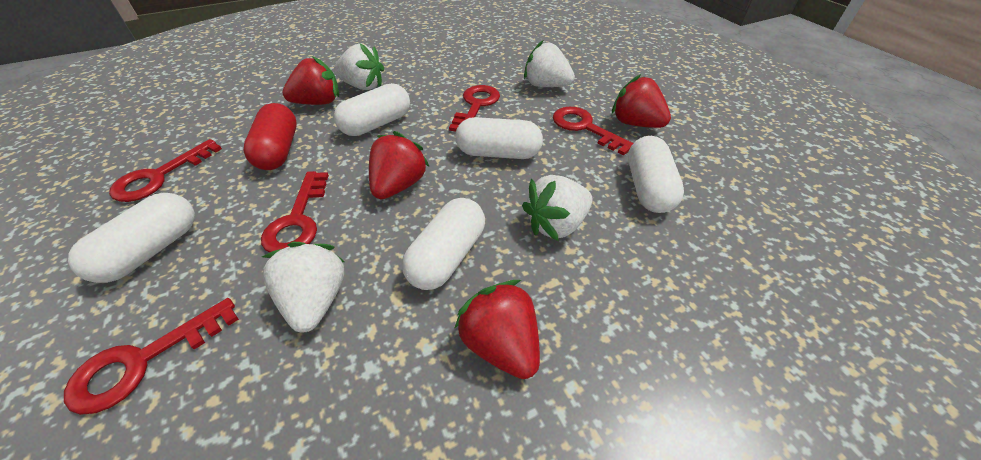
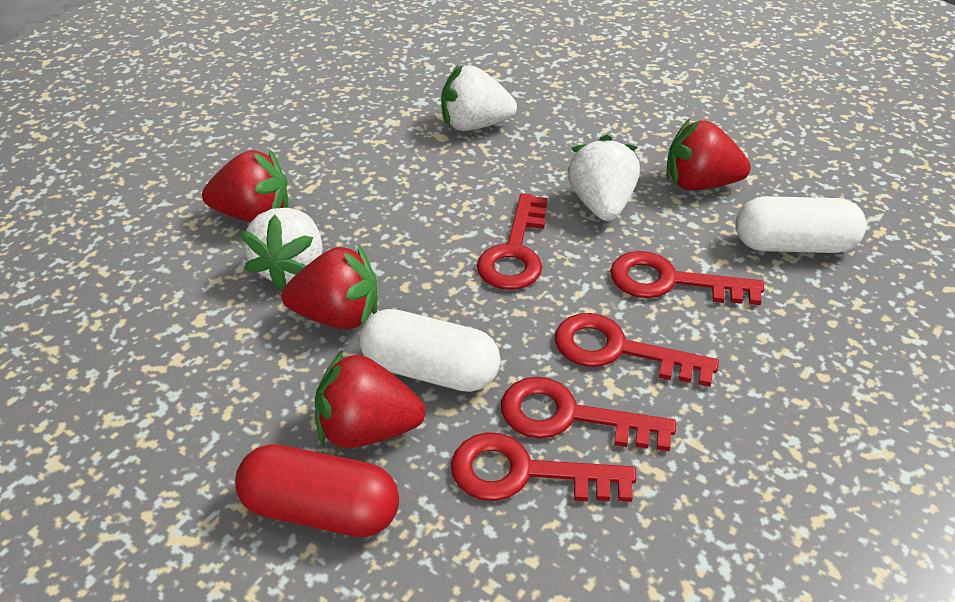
white capsule: [68,193,195,283] [334,83,410,136] [402,198,485,290] [455,117,543,159] [628,136,684,213] = 5 -> [360,309,501,392] [736,196,867,253] = 2
white strawberry: [262,242,345,333] [334,43,384,90] [522,175,593,241] [524,40,575,87] = 4 -> [240,208,323,291] [441,65,517,131] [568,135,640,221] = 3

